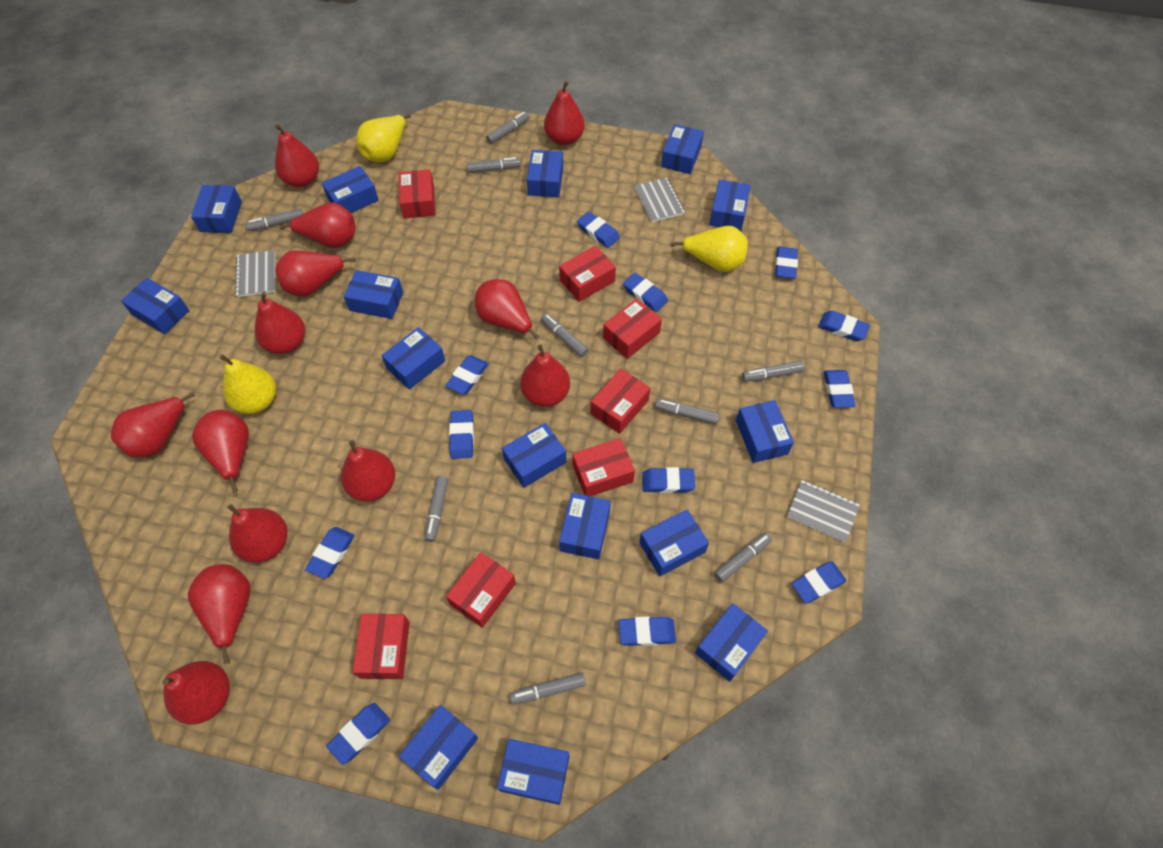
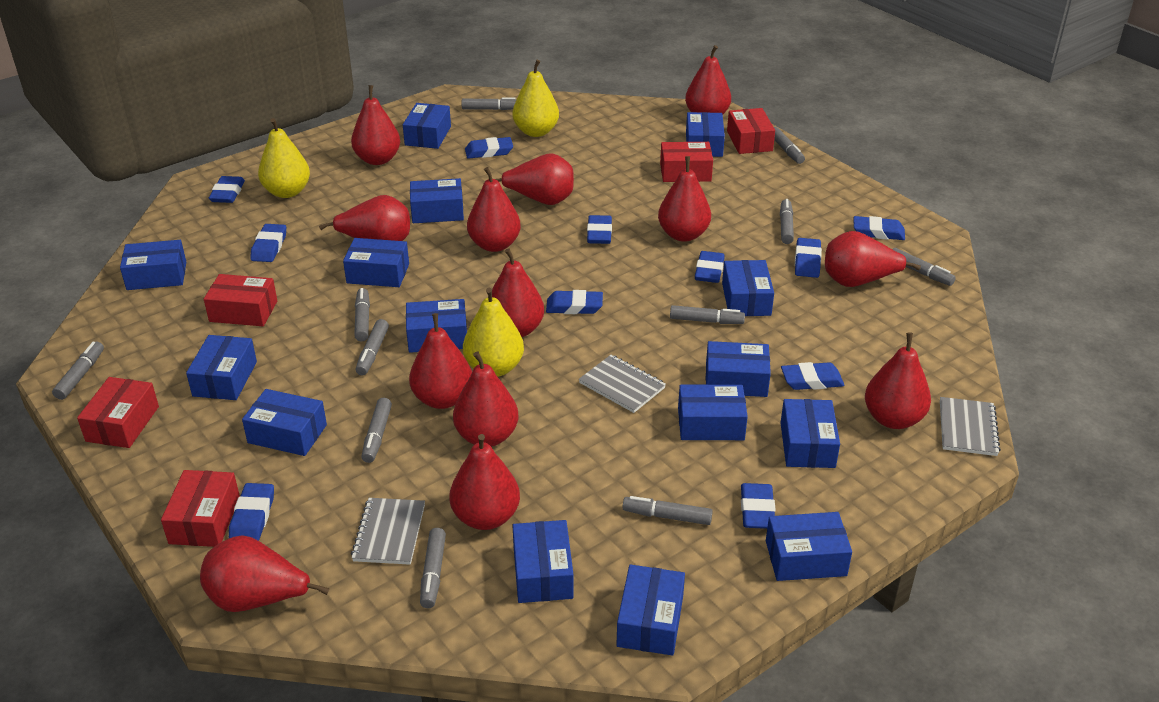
blue eraser: [305,527,355,579] [326,703,390,765] [446,355,489,394] [449,410,474,459] [577,211,620,248] [619,616,676,646] [623,273,668,312] [642,467,695,493] [775,247,798,279] [792,561,846,604] [818,311,870,341] [824,370,856,408] = 12 -> [209,176,245,203] [229,483,274,541] [250,224,286,262] [465,137,513,159] [546,290,603,314] [587,215,612,244] [695,251,725,283] [741,483,776,529] [781,362,844,390] [795,238,822,278] [854,216,905,240] = 11
grey marker: [246,208,303,231] [424,476,448,542] [467,157,520,173] [486,112,530,144] [510,672,586,705] [541,314,588,357] [655,399,719,424] [714,532,772,583] [742,361,804,382] = 9 -> [52,342,104,400] [354,288,370,341] [356,319,389,375] [362,398,392,463] [420,528,446,608] [461,97,516,110] [623,496,713,525] [670,305,745,324] [774,127,805,164] [780,199,794,244] [892,248,956,286] = 11
red box: [353,614,410,679] [399,169,436,219] [446,552,516,628] [559,246,616,302] [572,438,635,496] [591,369,650,434] [603,299,662,359] = 7 -> [77,377,159,448] [161,470,240,547] [204,274,277,326] [660,142,713,182] [727,108,775,154] = 5

